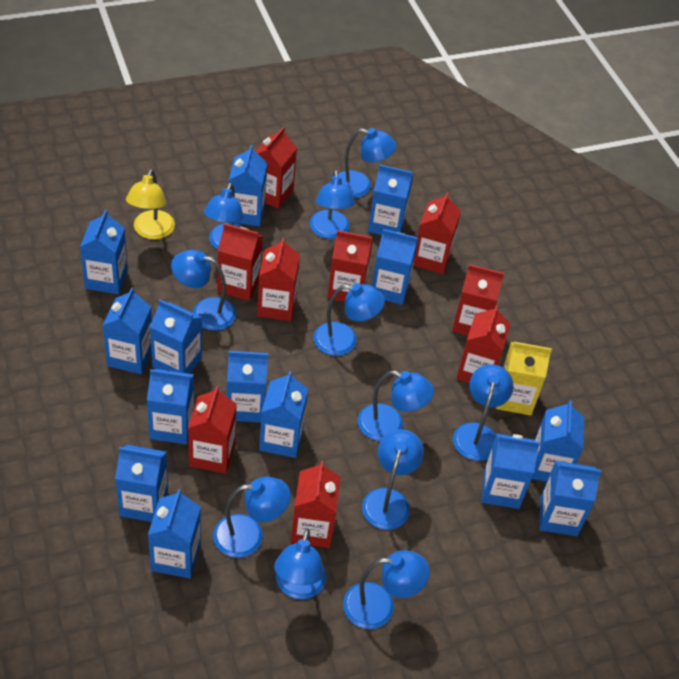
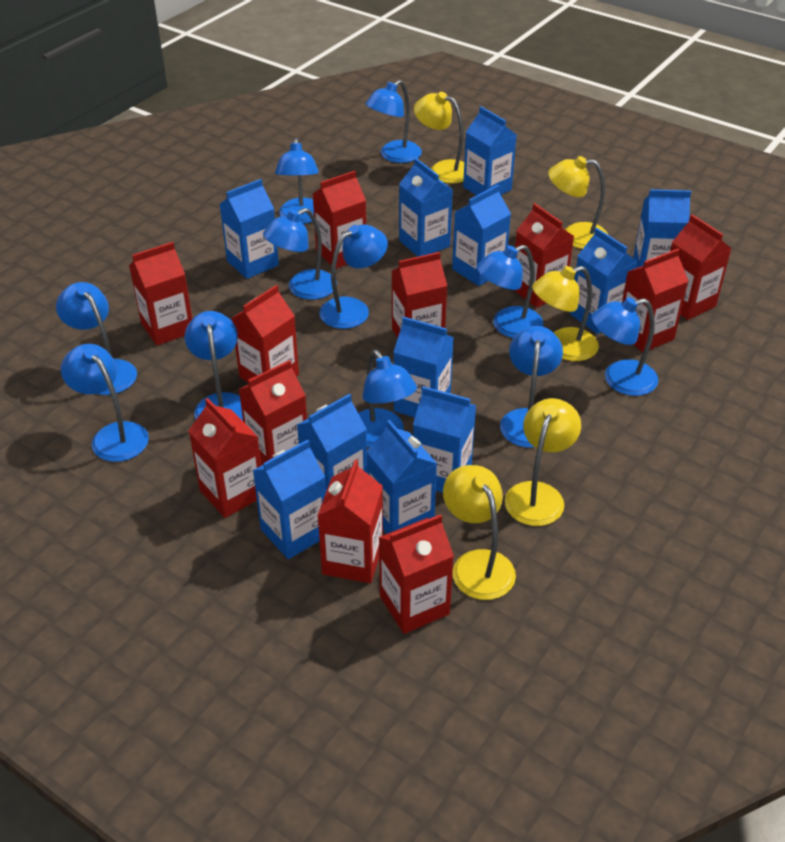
blue carton: [80,210,128,294] [102,287,152,374] [115,445,168,522] [147,369,194,444] [148,489,201,579] [150,300,202,374] [227,351,268,423] [229,145,267,226] [259,371,308,458] [368,165,413,235] [372,229,418,305] [482,433,540,509] [532,400,584,482] [539,461,601,536] = 14 -> [220,179,279,279] [253,440,326,559] [297,394,367,491] [366,420,437,534] [394,317,454,418] [399,158,453,257] [413,386,476,493] [452,185,511,286] [463,107,517,196] [570,228,637,334] [634,189,691,268] = 11
red carton: [188,386,237,474] [218,223,263,301] [255,127,297,209] [257,237,300,321] [291,461,341,548] [327,230,373,302] [413,192,461,274] [452,264,504,336] [456,305,511,383] = 9 -> [129,242,192,346] [189,398,261,518] [231,285,299,382] [239,360,307,465] [313,171,366,269] [317,460,383,583] [379,514,454,634] [392,252,448,338] [514,203,574,308] [622,249,689,352] [670,214,732,320] = 11
yellow carton: [496,342,552,416] = 1 -> none = 0
yellow lamp: [126,169,175,240] = 1 -> [414,92,464,184] [443,465,516,600] [505,398,581,526] [532,266,599,361] [548,156,608,249] = 5

